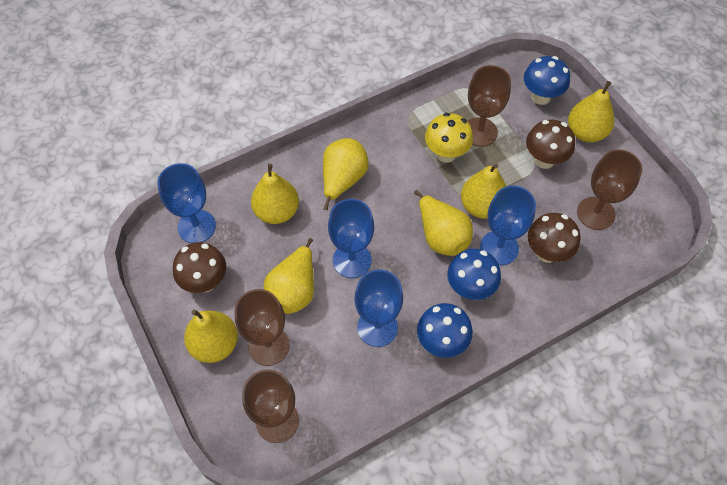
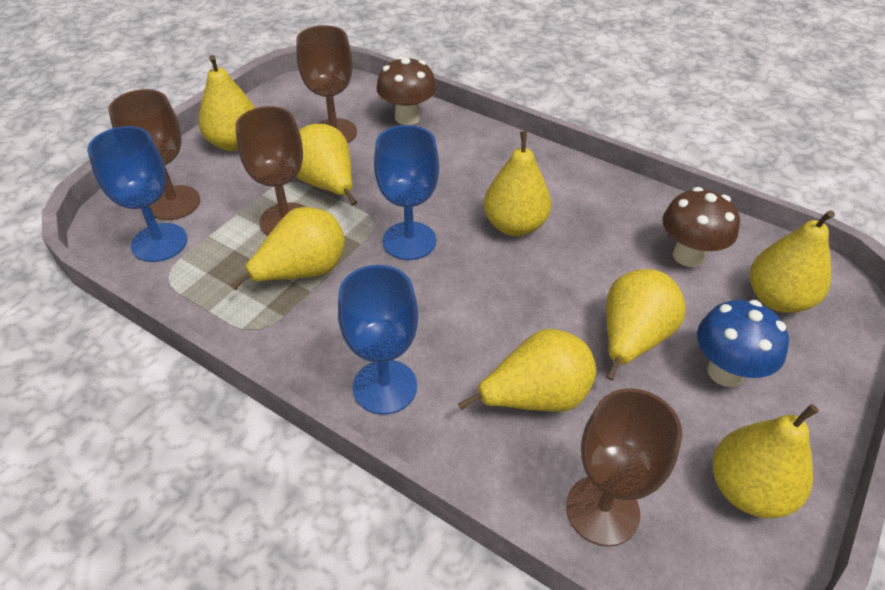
blue goblet: [157,163,216,243] [328,199,374,278] [355,270,403,347] [480,186,536,265] = 4 -> [87,126,187,262] [338,265,418,415] [374,125,439,260] = 3
blue mushroom: [417,303,473,358] [447,249,501,300] [524,56,570,105] = 3 -> [697,300,789,387] = 1
brown mushroom: [173,242,226,293] [526,119,575,169] [528,213,581,263] = 3 -> [376,56,436,125] [663,187,740,267] = 2
yellow mushroom: [425,113,473,163] = 1 -> none = 0
yellow pear: [184,309,238,363] [251,164,299,224] [264,238,314,314] [323,138,369,210] [414,190,473,256] [461,164,506,219] [568,81,614,142] = 7 -> [199,55,255,151] [230,207,345,290] [296,124,357,206] [458,329,596,412] [484,131,551,236] [606,269,686,380] [713,404,819,518] [750,210,835,313] = 8

